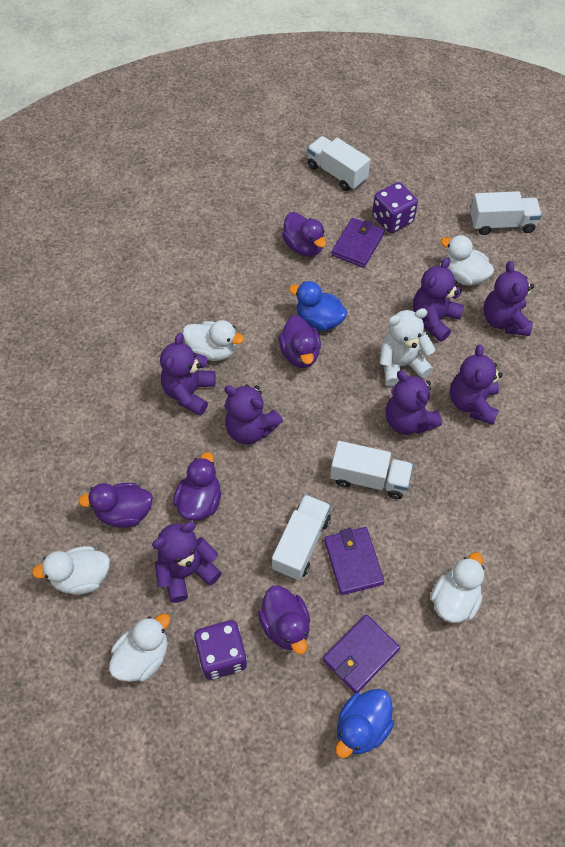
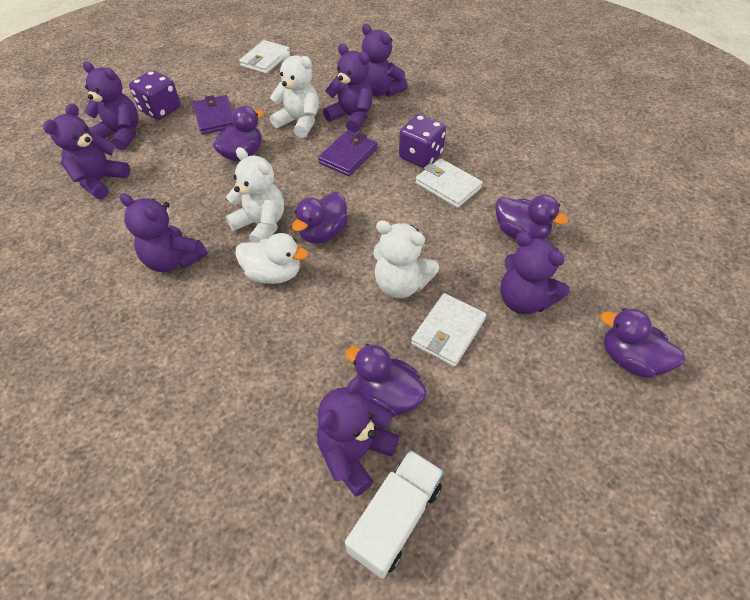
blue duck: [289,281,347,331] [336,689,394,758] = 2 -> none = 0
purple wallet: [323,615,400,693] [324,527,384,595] [331,218,384,268] = 3 -> [193,95,234,135] [318,130,378,176] = 2
white duck: [32,546,110,595] [109,613,170,682] [183,320,244,361] [431,552,484,623] [440,235,494,286] = 5 -> [235,233,308,284] = 1
white teddy bear: [379,308,436,386] = 1 -> [226,147,284,243] [270,49,319,138] [373,220,439,298] = 3
white truck: [272,494,331,580] [307,136,370,191] [330,441,413,499] [470,191,542,235] = 4 -> [345,450,444,579] = 1
white wallet: none = 0 -> [239,40,290,74] [411,293,486,367] [415,158,483,208] = 3

